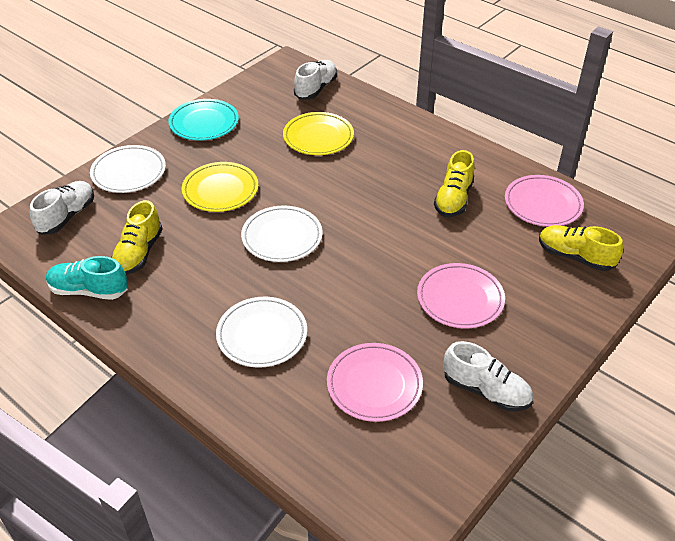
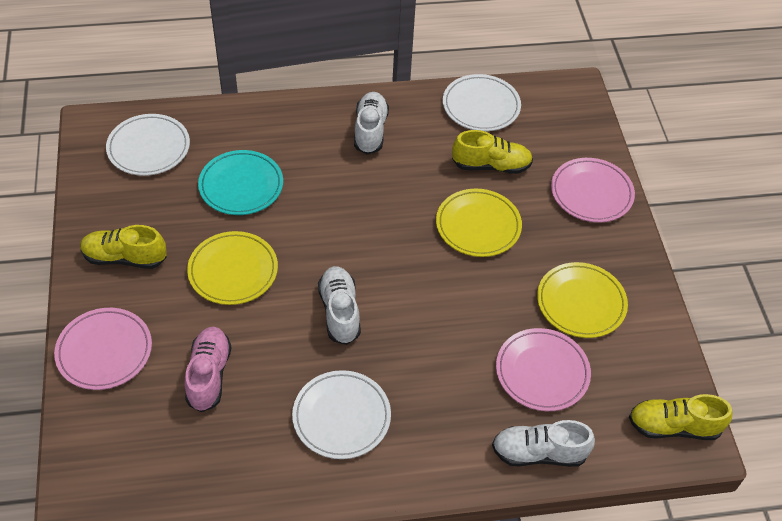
pink shoe: none = 0 -> [185,326,231,412] = 1
turquoise shoe: [46,256,128,300] = 1 -> none = 0
yellow plate: [182,162,258,212] [283,112,354,155] = 2 -> [187,231,278,305] [436,189,522,257] [537,262,628,338] = 3

